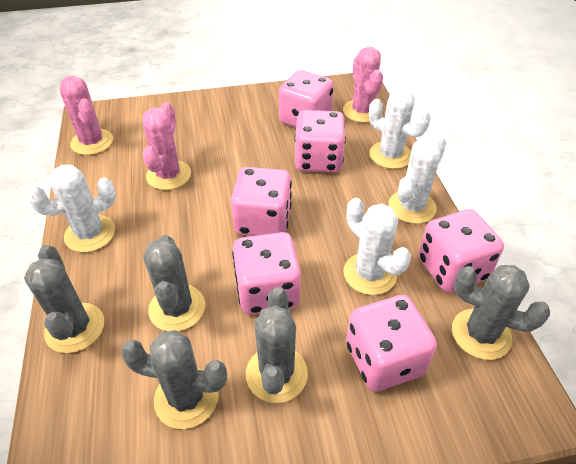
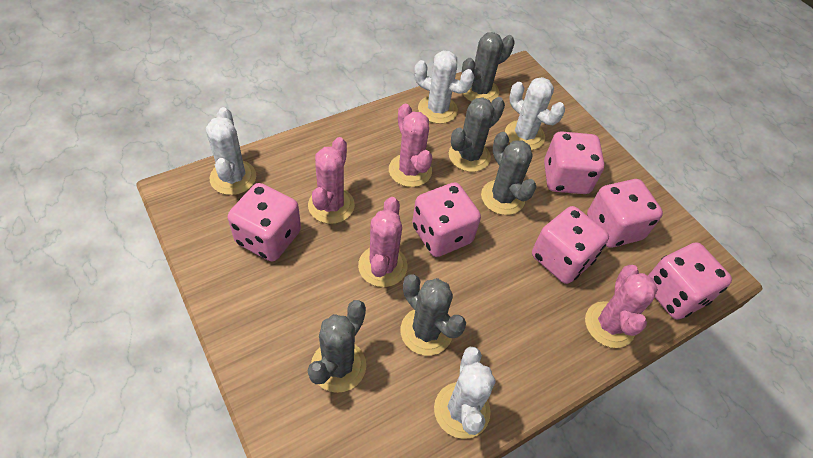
pink cactus: [60,76,113,155] [143,103,191,190] [343,47,383,123] = 3 -> [308,137,355,224] [358,197,408,287] [389,104,432,187] [585,265,658,348] = 4

